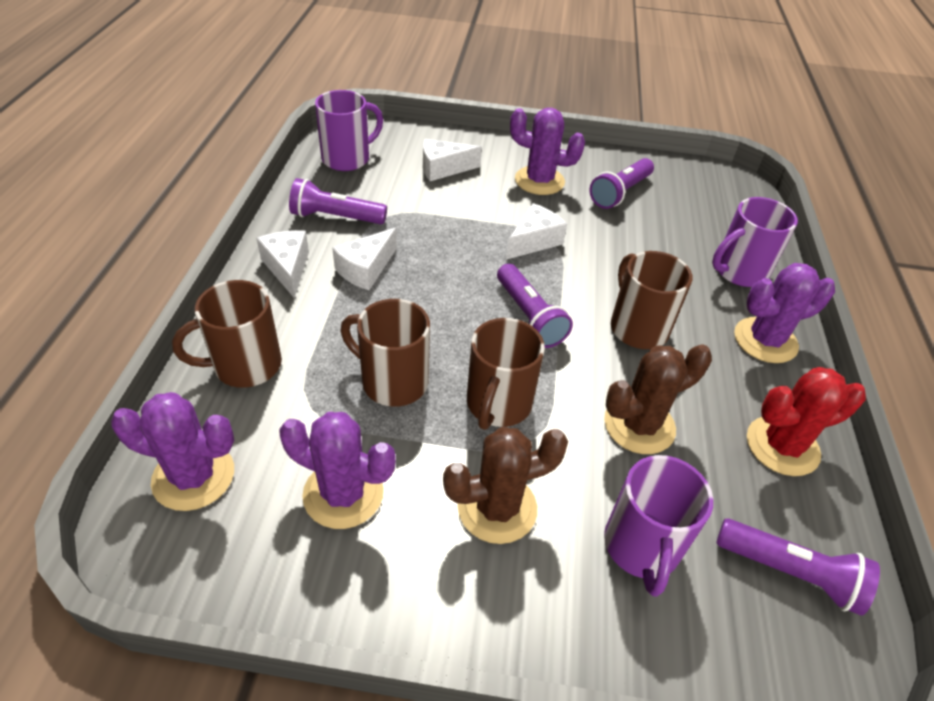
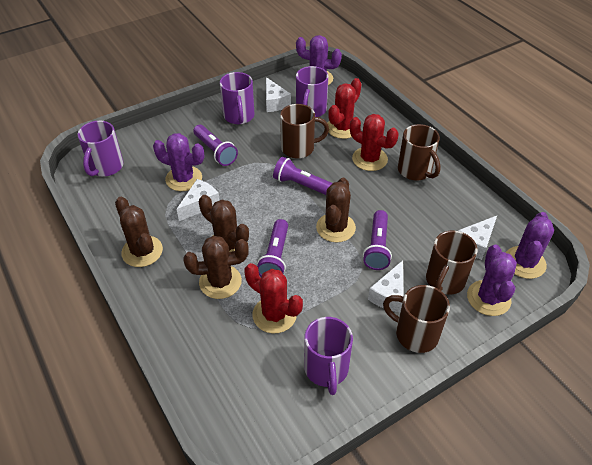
brown cactus: [443,427,568,544] [604,345,712,454] = 2 -> [115,197,163,267] [183,236,249,299] [199,195,249,252] [316,178,356,243] = 4
purple mug: [315,90,383,171] [604,455,713,597] [712,197,798,287] = 3 -> [77,121,124,177] [220,72,255,124] [296,66,329,117] [304,317,353,395] = 4
red cactus: [747,367,866,476] = 1 -> [244,263,303,333] [328,78,362,139] [350,114,399,171] = 3

